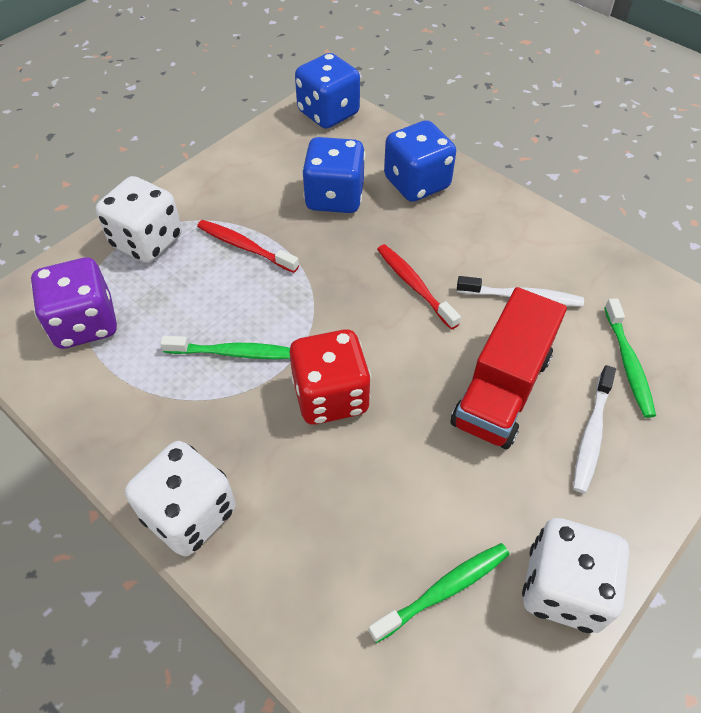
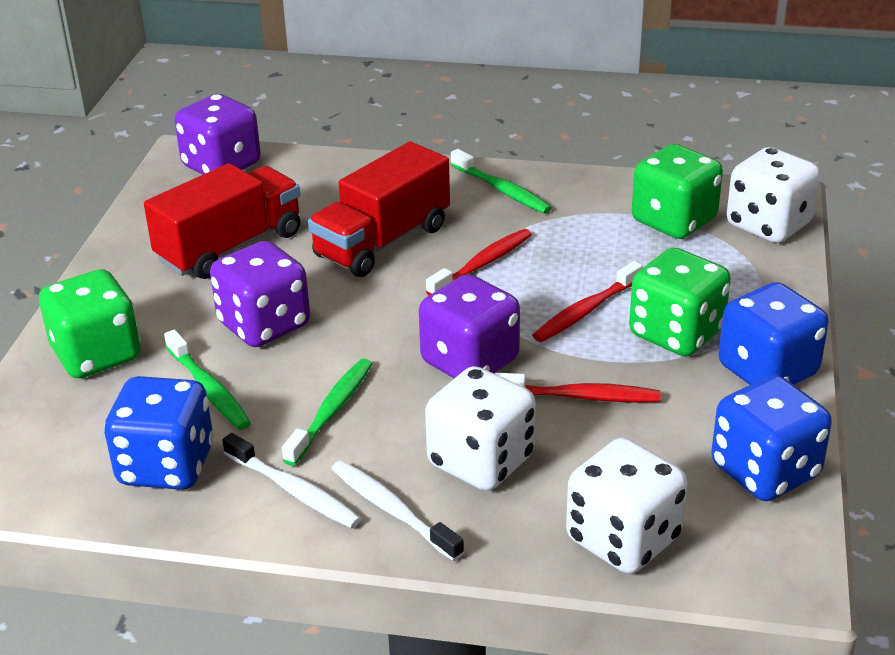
green dice: none = 0 -> [39,269,141,378] [629,248,731,356] [632,144,723,239] = 3
purple dice: [31,257,117,349] = 1 -> [174,94,261,175] [210,241,310,347] [419,274,520,378] = 3
red dice: [289,329,371,425] = 1 -> none = 0
red toothbrush: [197,220,299,273] [377,244,461,330] = 2 -> [426,229,532,295] [495,373,661,402] [532,261,643,342] = 3
red truck: [451,287,567,449] = 1 -> [144,163,300,279] [308,141,450,277] = 2

